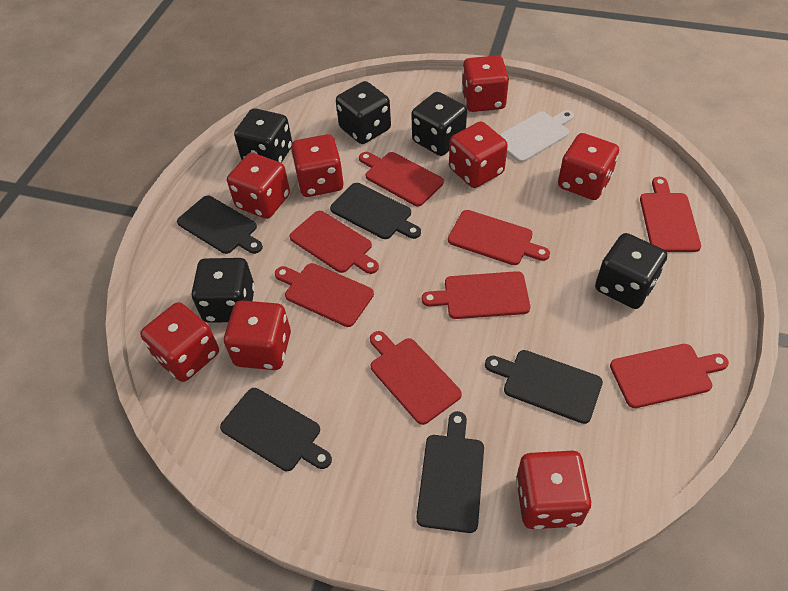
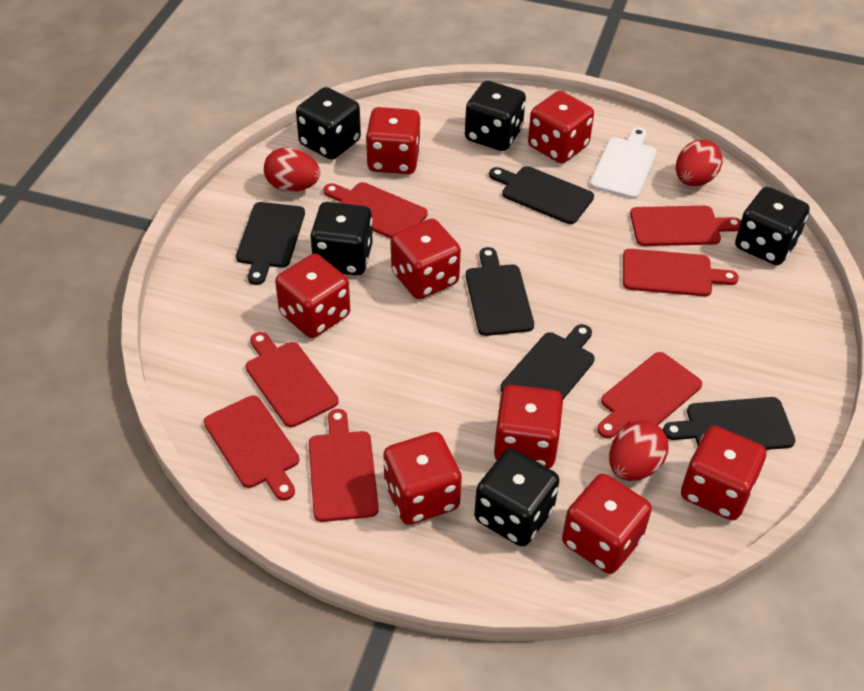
red cutting board: [275,263,374,327] [290,211,379,274] [359,152,444,206] [370,331,462,425] [422,271,530,319] [448,210,550,265] [610,344,729,408] [640,177,701,252] = 8 -> [204,395,299,501] [246,332,339,427] [309,409,379,522] [324,182,428,239] [597,352,702,438] [623,249,739,296] [630,206,741,246] = 7
red egg: none = 0 -> [264,147,320,192] [609,420,668,481] [676,140,723,186] = 3

